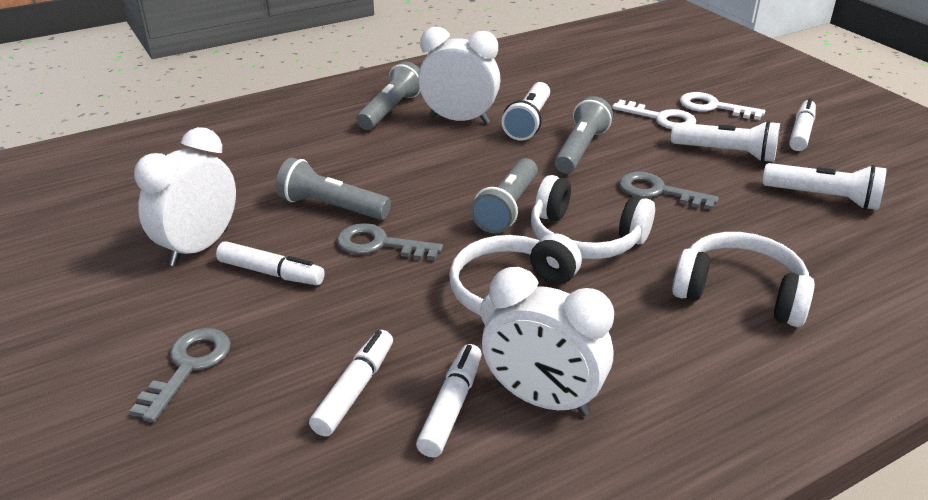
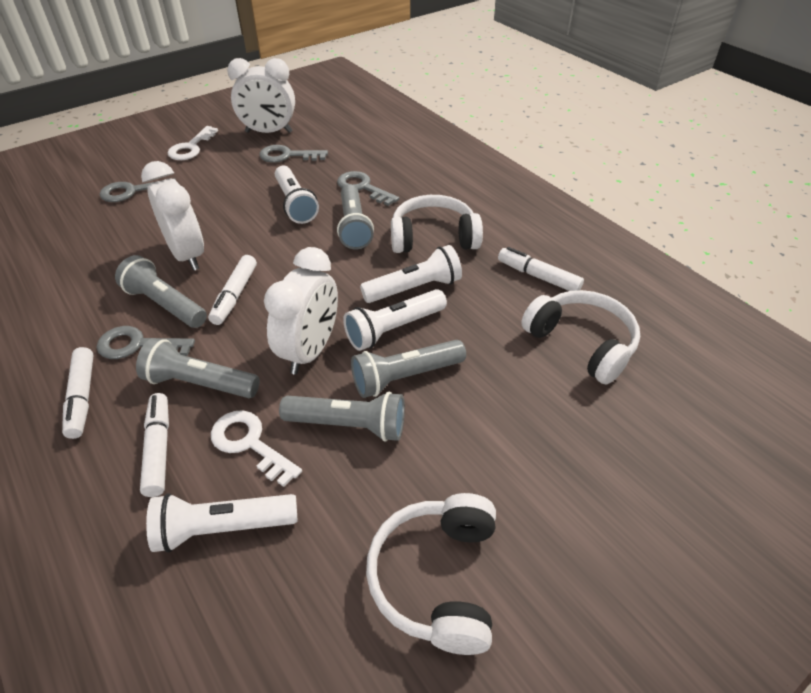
grey flashlight: [276,158,391,220] [357,61,421,130] [471,158,538,234] [555,96,613,173] = 4 -> [115,255,207,328] [136,338,260,398] [279,391,405,442] [337,185,374,249] [351,340,466,398] = 5
grey key: [130,328,231,422] [337,223,443,260] [619,172,719,210] = 3 -> [96,326,195,359] [100,178,176,202] [259,145,328,163] [337,171,399,206] = 4
white flashlight: [502,82,550,141] [671,121,780,162] [762,163,887,210] = 3 -> [146,493,298,553] [275,165,319,224] [343,289,447,351] [360,245,462,303] = 4

